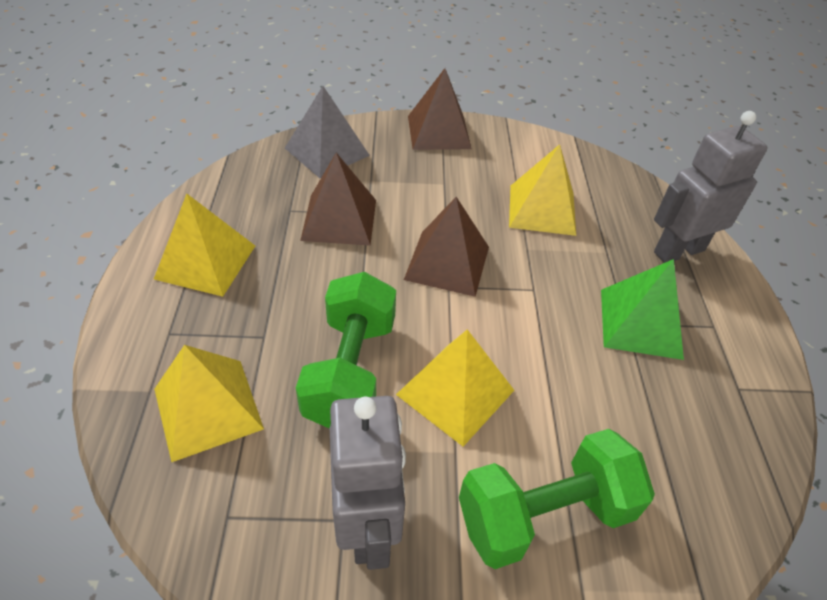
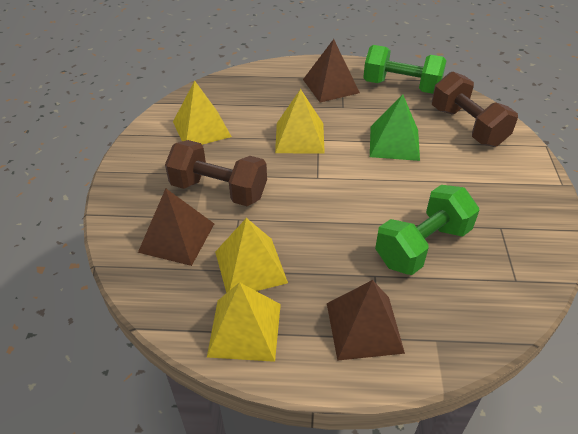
brown dumbbell: none = 0 -> [165,140,267,206] [432,72,518,147] = 2
grey pyramid: [285,86,370,178] = 1 -> none = 0
grey robot: [330,396,406,570] [654,111,767,263] = 2 -> none = 0

